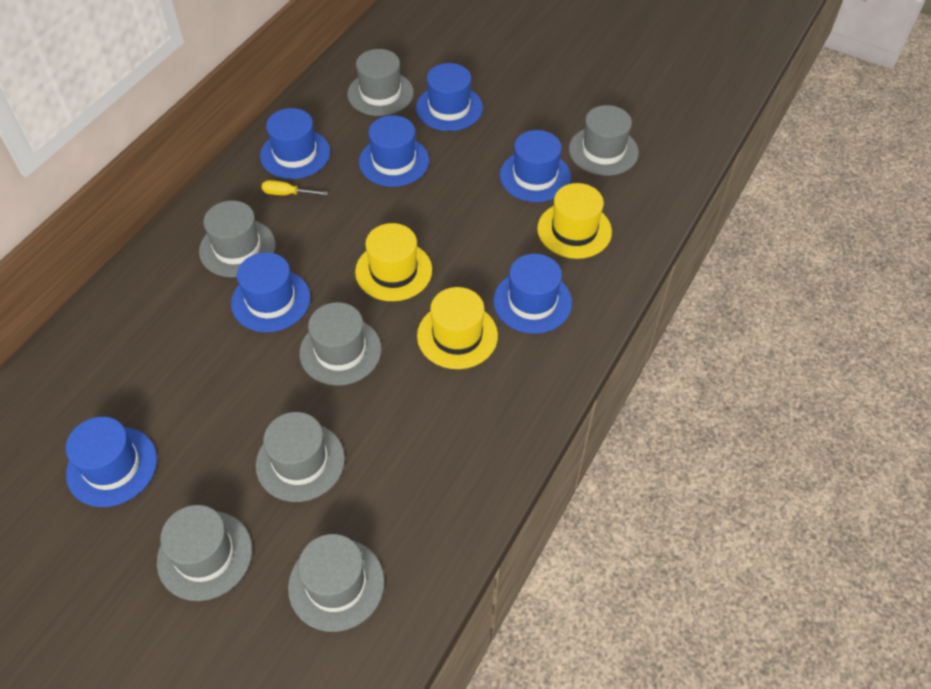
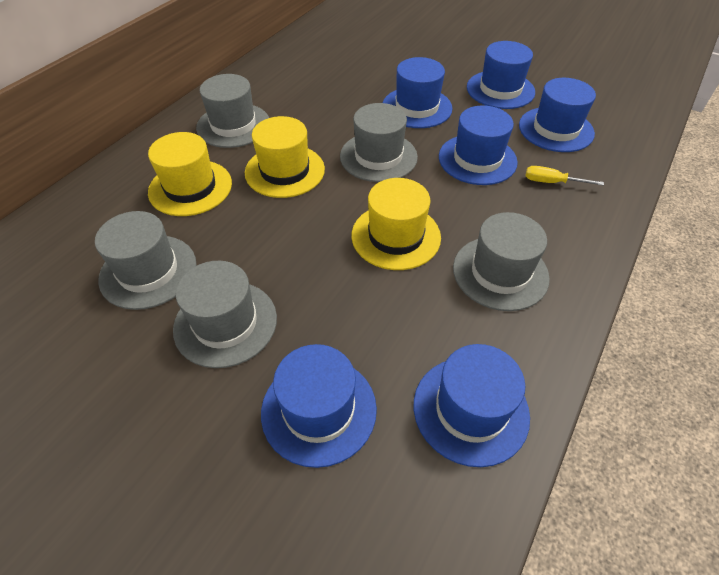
blue hat: [66,417,157,507] [231,252,310,332] [260,108,330,179] [359,115,429,187] [416,63,483,131] [493,254,572,334] [500,130,571,202] = 7 -> [261,344,377,468] [383,57,452,128] [414,344,530,467] [439,105,518,185] [467,41,535,109] [519,78,596,152] = 6
grey hat: [157,505,252,601] [199,201,275,277] [256,412,345,502] [288,534,384,632] [299,302,381,386] [347,49,414,116] [569,105,639,176] = 7 -> [95,211,197,310] [173,261,277,368] [196,74,269,148] [340,103,418,182] [453,212,550,311] = 5

